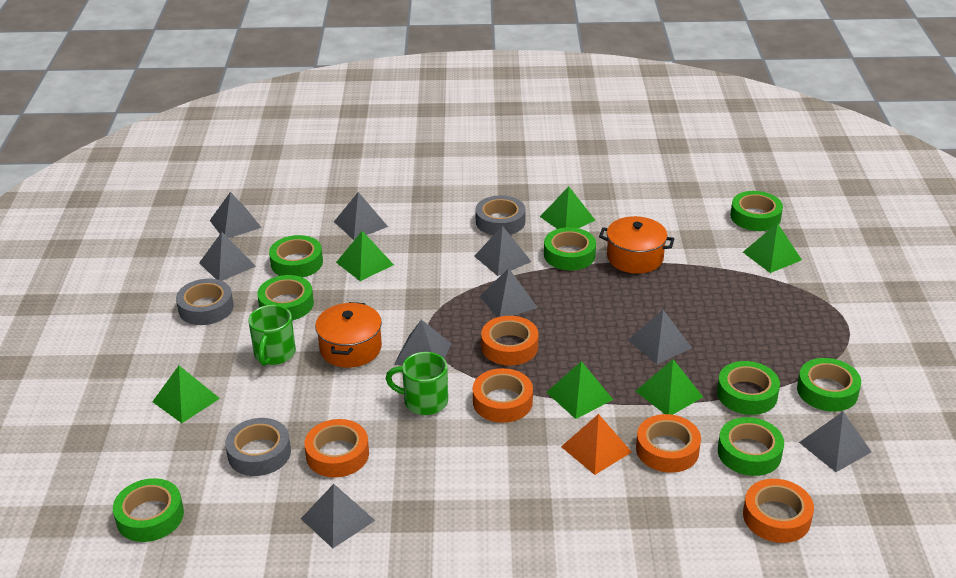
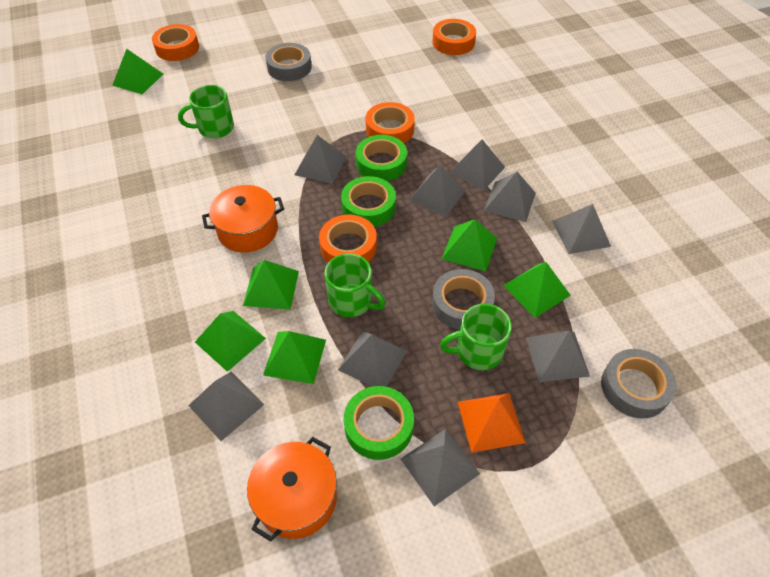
green mug: [248,305,296,366] [386,352,448,415] = 2 -> [178,85,234,138] [325,254,385,317] [440,304,512,370] = 3
green tape: [113,478,184,542] [257,275,314,320] [269,235,323,278] [544,227,596,270] [717,361,780,415] [718,417,784,476] [730,191,783,231] [797,358,861,412] = 8 -> [341,176,396,227] [344,386,414,460] [356,135,407,181] = 3
orange tape: [304,419,369,477] [473,368,533,423] [481,316,539,366] [636,414,701,473] [743,479,814,543] = 5 -> [152,24,199,61] [319,215,377,263] [366,102,415,143] [432,19,476,55] = 4

